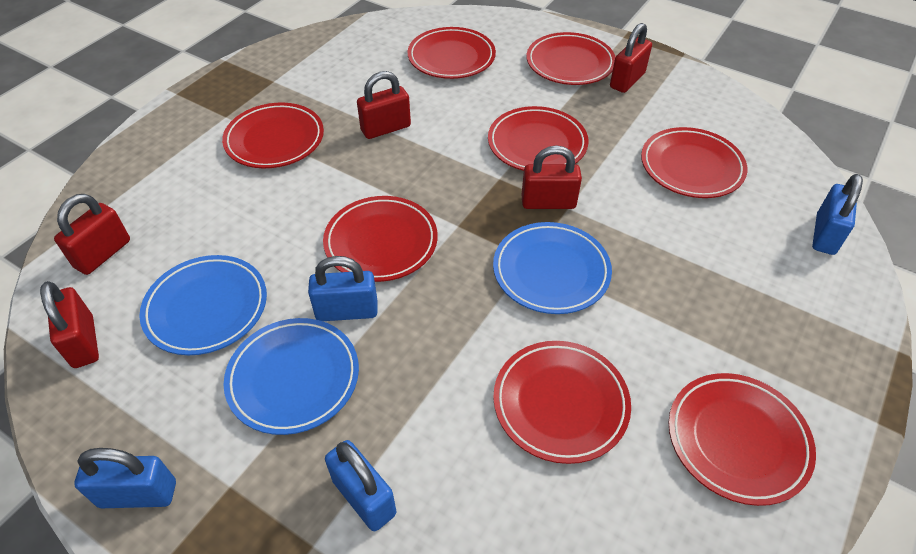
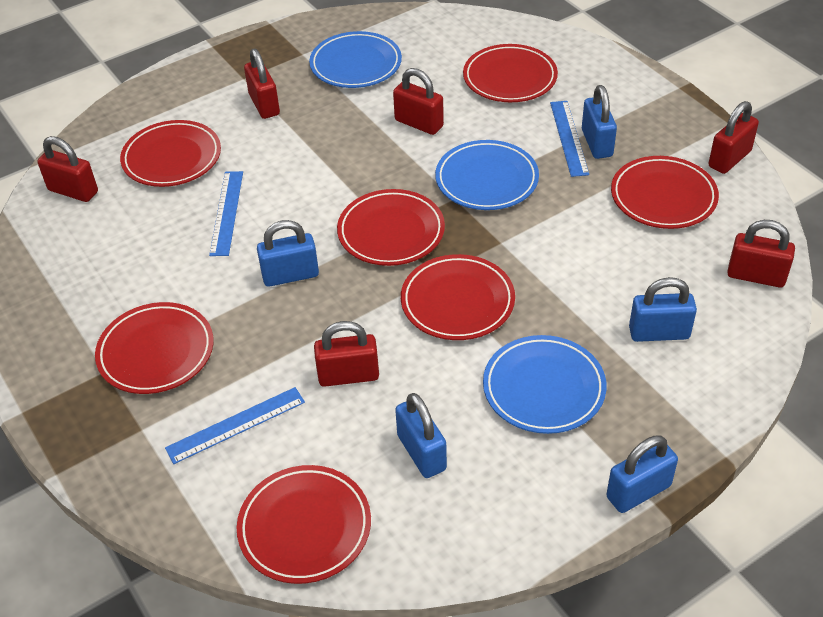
blue padlock: [74,448,176,508] [308,256,378,321] [325,440,396,531] [812,174,863,255] = 4 -> [257,220,319,287] [395,393,447,478] [582,85,617,159] [606,435,678,513] [629,277,697,342] = 5
blue ruler: none = 0 -> [165,387,305,464] [209,171,243,256] [550,101,589,177] = 3
red padlock: [40,281,99,368] [54,194,130,275] [357,71,411,139] [522,145,582,209] [610,23,652,93] = 5 -> [37,136,98,202] [244,48,280,119] [314,321,379,387] [393,68,444,135] [709,101,759,174] [727,220,795,288] = 6
red plate: [222,102,324,168] [323,196,438,282] [407,27,496,79] [488,106,589,171] [493,341,631,464] [526,32,616,85] [641,127,747,198] [669,373,816,506] = 8 -> [95,302,214,394] [120,120,221,187] [237,465,371,584] [337,189,445,266] [401,254,515,340] [463,44,558,102] [611,156,719,229] = 7

